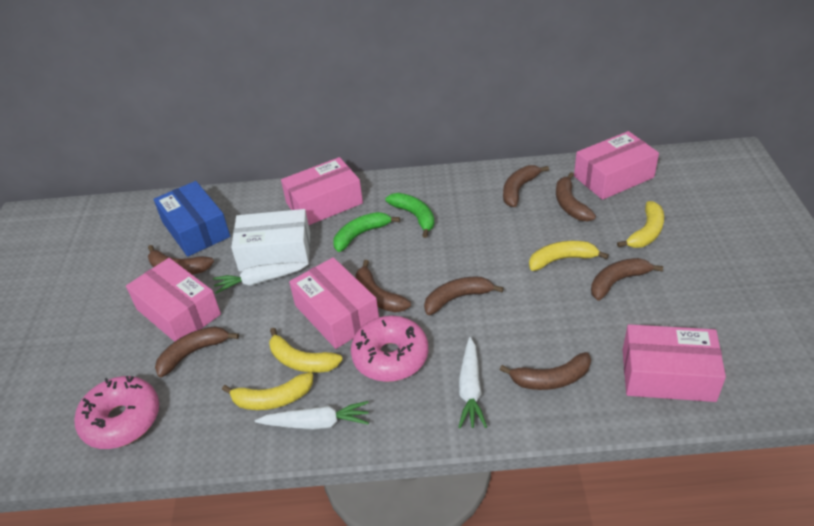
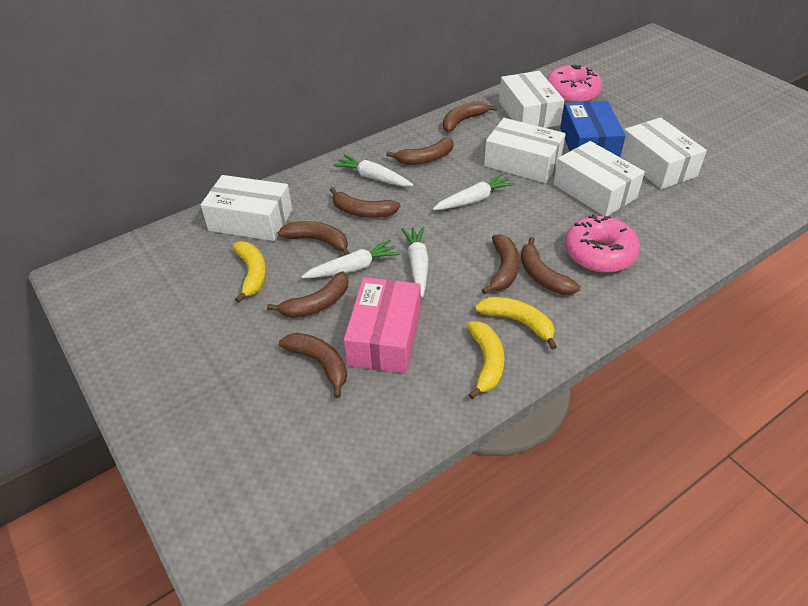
green banana: [333,212,400,252] [385,193,435,238] = 2 -> none = 0
pink box: [126,258,221,342] [281,157,363,225] [289,257,379,349] [574,131,659,200] [623,324,726,402] = 5 -> [344,277,420,374] = 1
white box: [231,209,310,271] = 1 -> [201,175,292,241] [484,118,566,183] [499,71,564,128] [553,141,645,216] [620,117,707,189] = 5
white carrot: [213,262,308,294] [255,401,369,430] [458,337,487,428] = 3 -> [301,240,400,278] [333,155,414,187] [401,226,429,297] [433,174,515,210] = 4
yellow banana: [222,372,313,410] [269,328,343,373] [529,241,609,271] [617,201,664,248] = 4 -> [232,241,266,303] [467,321,504,399] [475,297,557,350] = 3

